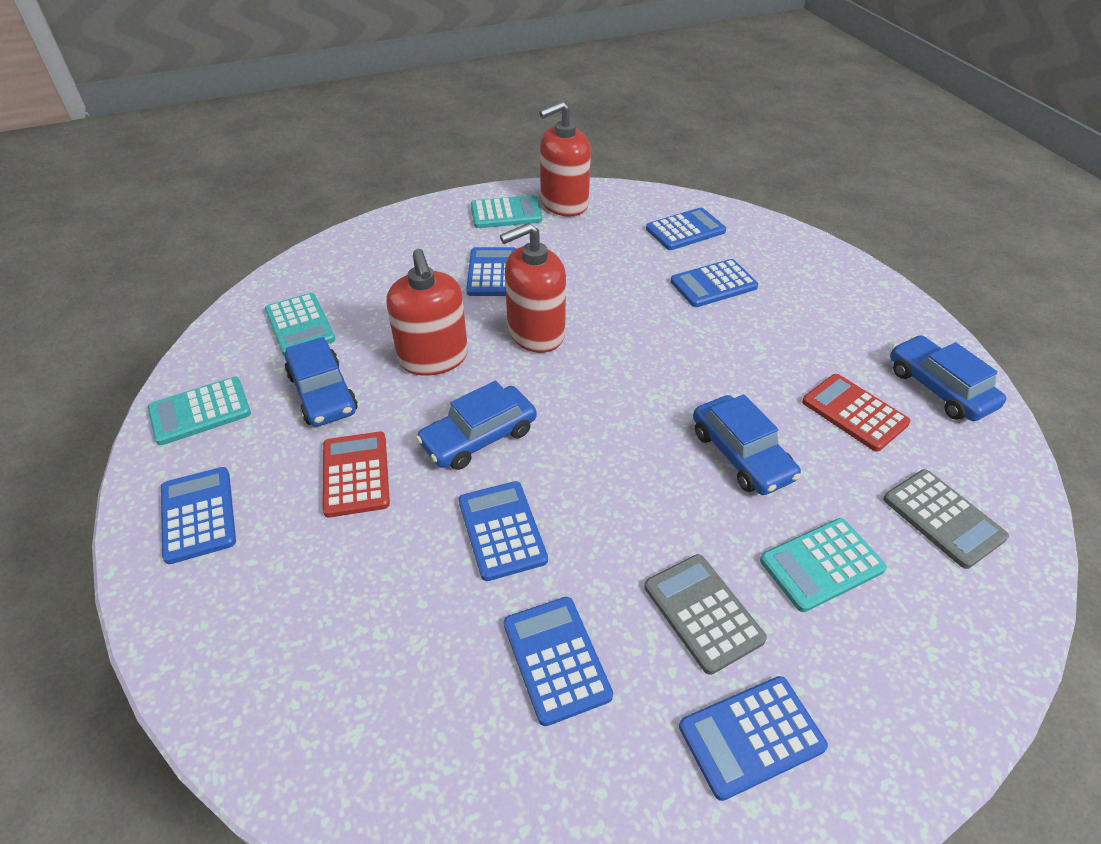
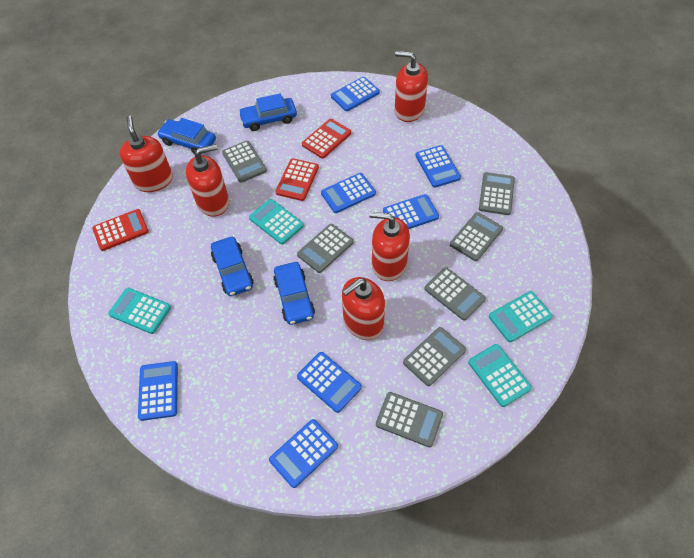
grey calculator: [644,554,767,675] [883,469,1009,569] = 2 -> [222,141,267,183] [297,224,354,273] [376,392,443,447] [403,327,466,386] [424,267,486,321] [450,212,503,261] [479,172,515,215] = 7
red calculator: [322,432,390,518] [802,374,911,452] = 2 -> [92,209,149,251] [275,158,319,201] [302,119,351,159] = 3
red soap dispenser: [386,249,468,376] [500,223,566,353] [539,101,591,217] = 3 -> [120,115,173,192] [186,144,229,217] [342,277,385,340] [369,212,410,281] [395,51,428,122] = 5

